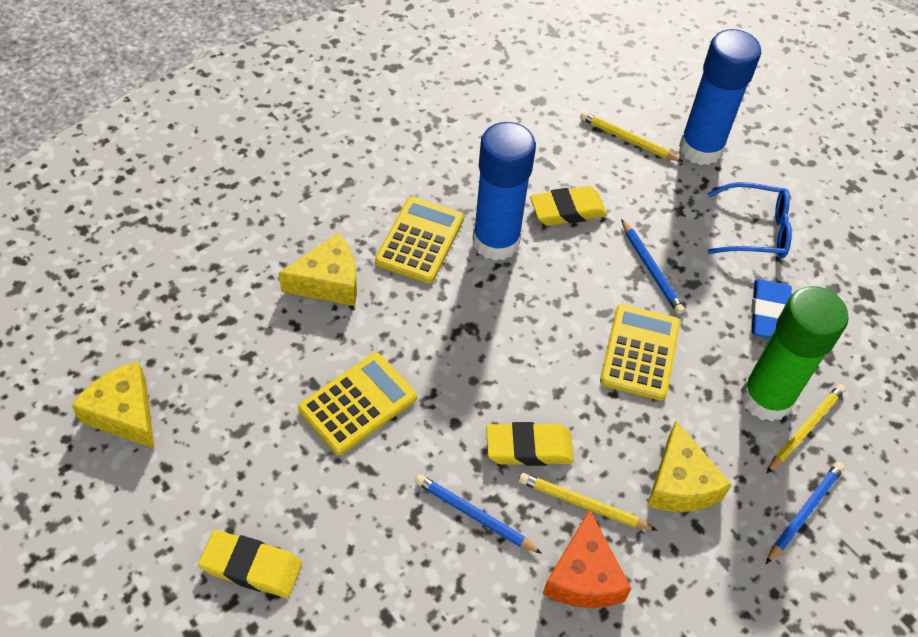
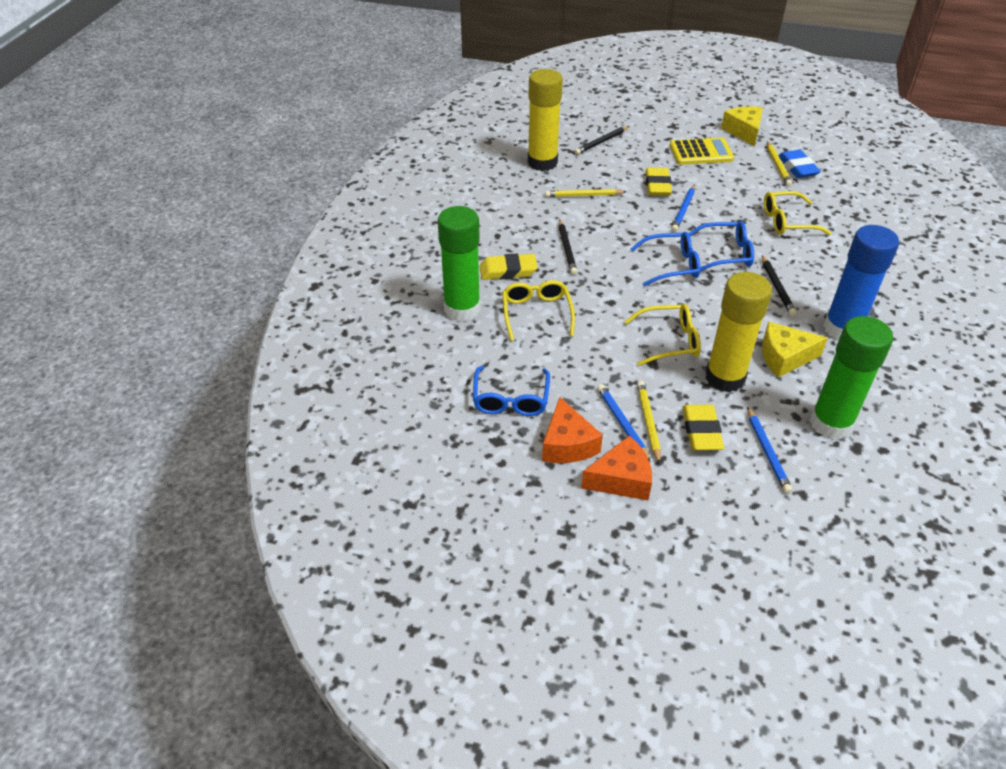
black pencil: none = 0 -> [558,219,577,275] [574,126,629,155] [762,255,796,316] = 3
blue glasses: [707,182,792,258] = 1 -> [473,366,550,416] [631,232,701,286] [689,221,754,271] = 3
blue glue stick: [472,122,536,261] [679,29,761,165] = 2 -> [823,225,899,340] = 1
green glue stick: [741,286,849,422] = 1 -> [438,206,480,321] [810,316,893,439] = 2
orange cheese: [543,509,632,608] = 1 -> [542,397,603,463] [581,436,652,500] = 2
yellow calculator: [298,353,417,455] [375,197,464,283] [600,304,680,400] = 3 -> [670,138,734,165] = 1
yellow cheese: [71,361,154,449] [278,233,357,306] [647,421,732,512] = 3 -> [721,106,763,146] [762,322,828,378] = 2
yellow glasses: none = 0 -> [502,280,575,341] [624,304,701,366] [764,191,831,235] = 3
yellow glue stick: none = 0 -> [528,69,563,171] [705,272,772,392] = 2

